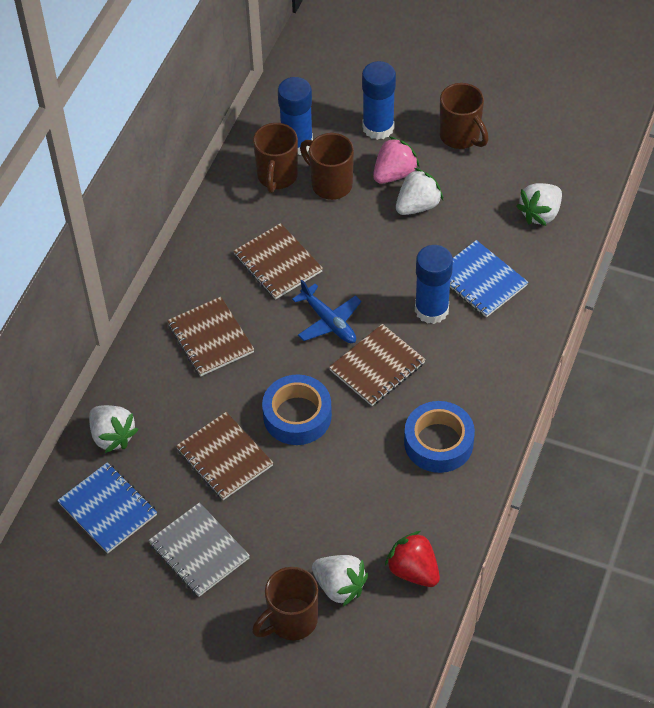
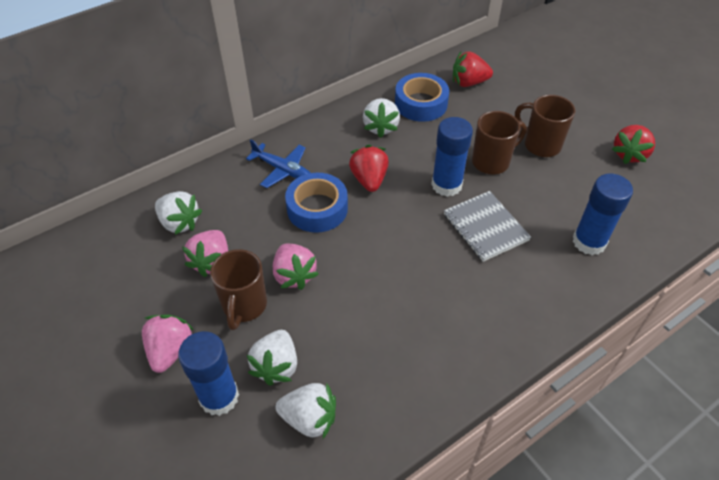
blue notebook: [57,462,157,554] [450,240,528,318] = 2 -> none = 0
brown mug: [252,567,318,640] [253,123,298,193] [300,133,354,200] [440,83,489,149] = 4 -> [210,249,267,330] [472,111,527,174] [515,95,575,157] = 3
brown notebook: [167,297,254,376] [176,412,273,500] [234,223,323,300] [329,324,426,406] = 4 -> none = 0
pink strawberry: [373,137,420,184] = 1 -> [142,314,194,373] [182,230,228,277] [273,244,319,290] = 3
red strawberry: [385,531,440,587] = 1 -> [349,145,389,192] [453,51,493,87] [612,125,655,164] = 3

